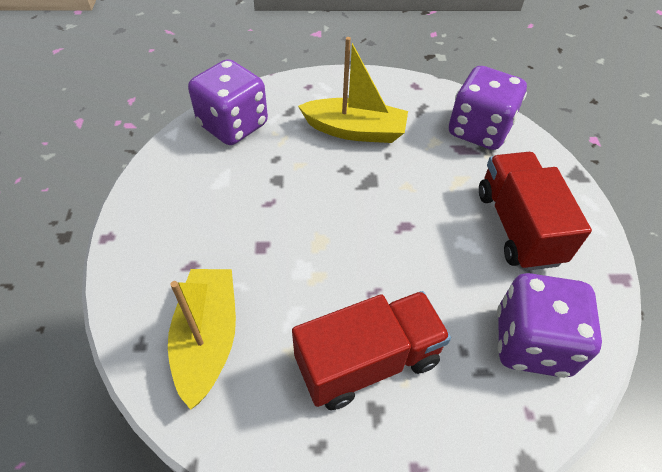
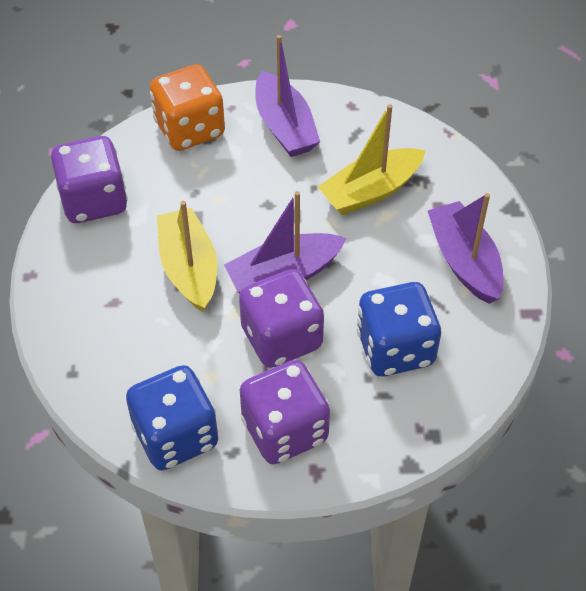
blue dice: none = 0 -> [126,365,218,470] [356,282,441,376] = 2
orange dice: none = 0 -> [150,64,225,151] = 1
purple boat: none = 0 -> [224,191,346,293] [255,35,320,157] [428,193,504,304] = 3
red truck: [292,291,451,410] [479,152,592,271] = 2 -> none = 0

